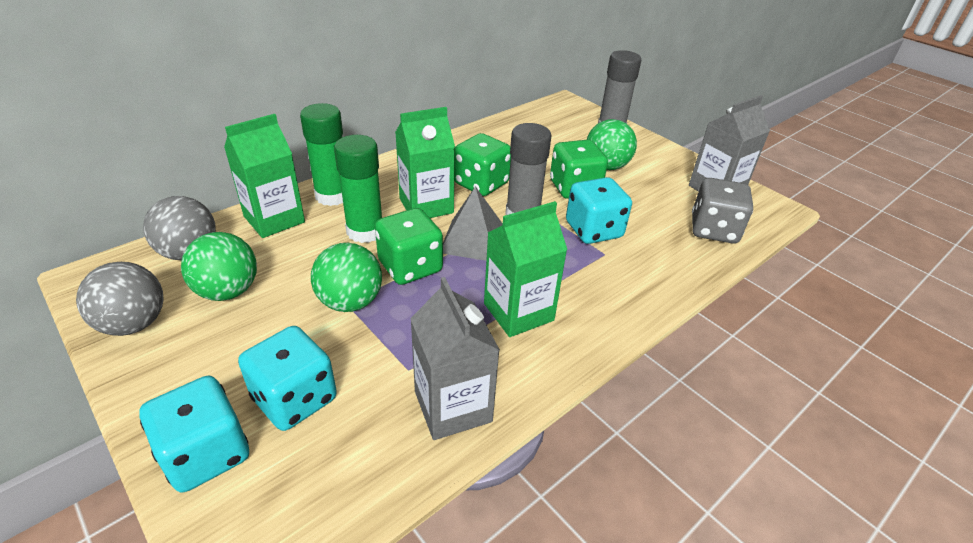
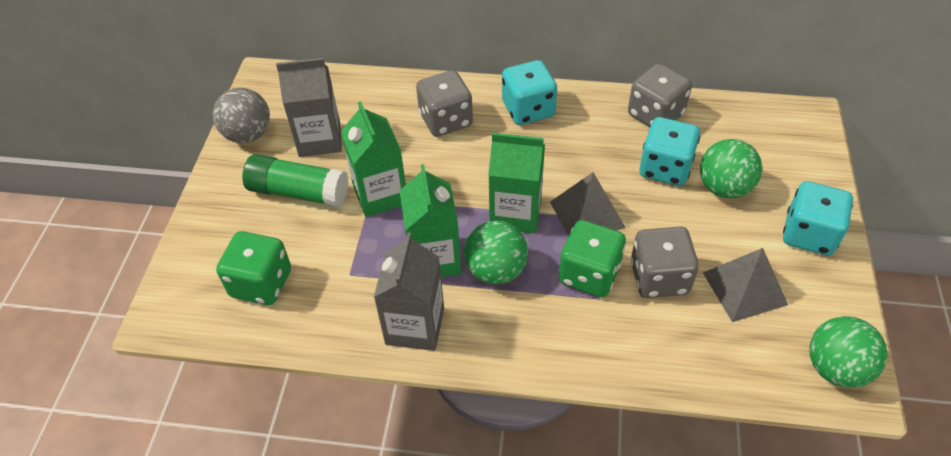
green dice: [375,208,443,285] [454,133,511,196] [550,140,608,199] = 3 -> [216,231,291,305] [559,220,626,297] = 2
green glue stick: [300,103,343,206] [334,135,382,243] = 2 -> [242,154,349,207] = 1
grey ball: [76,262,163,336] [143,196,216,260] = 2 -> [213,88,270,143] = 1
grey dice: [692,178,753,243] = 1 -> [416,70,473,137] [628,63,692,127] [631,227,699,298] = 3
grey glue stick: [505,123,551,215] [598,50,641,124] = 2 -> none = 0
grey pyramid: [443,186,503,261] = 1 -> [550,172,626,236] [703,248,788,322] = 2

